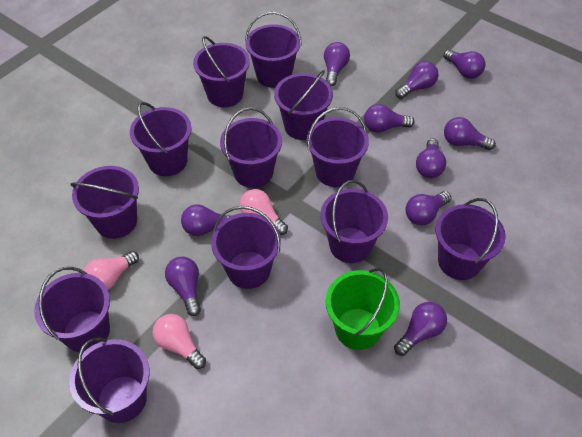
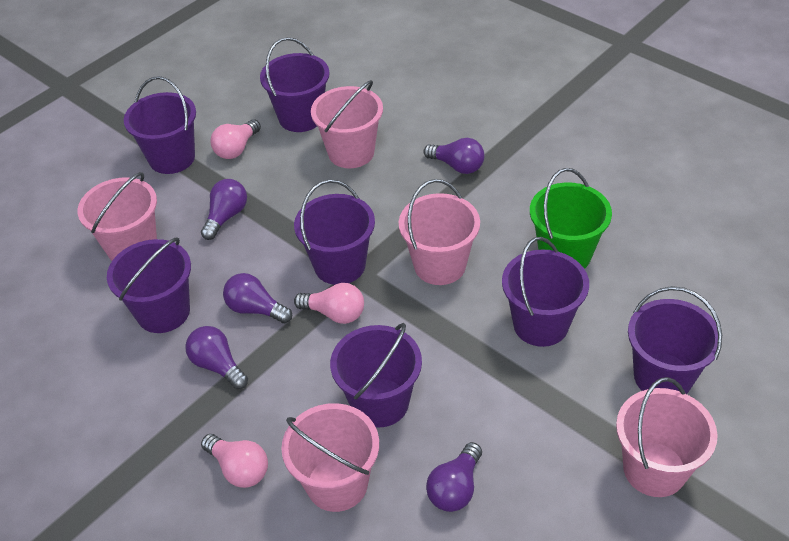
pink bucket: none = 0 -> [77,172,157,261] [281,403,379,512] [311,80,383,168] [399,179,480,285] [616,377,718,497] = 5
purple bucket: [34,267,110,352] [69,337,149,423] [70,166,139,239] [130,102,192,176] [193,36,250,107] [211,206,281,289] [220,107,282,188] [245,12,302,88] [274,70,333,140] [307,107,369,187] [320,180,388,263] [435,198,506,280] = 12 -> [107,237,191,333] [124,76,196,174] [260,37,329,132] [294,180,375,285] [330,323,422,428] [502,237,589,347] [628,286,722,394] = 7
purple light bulb: [165,257,201,316] [181,204,232,236] [324,42,350,87] [364,104,415,133] [394,302,447,356] [395,61,438,99] [405,191,451,225] [416,138,446,178] [443,49,485,79] [444,117,496,150] = 10 -> [185,326,248,389] [201,179,247,240] [223,273,292,323] [423,138,485,174] [426,442,482,512] = 5

